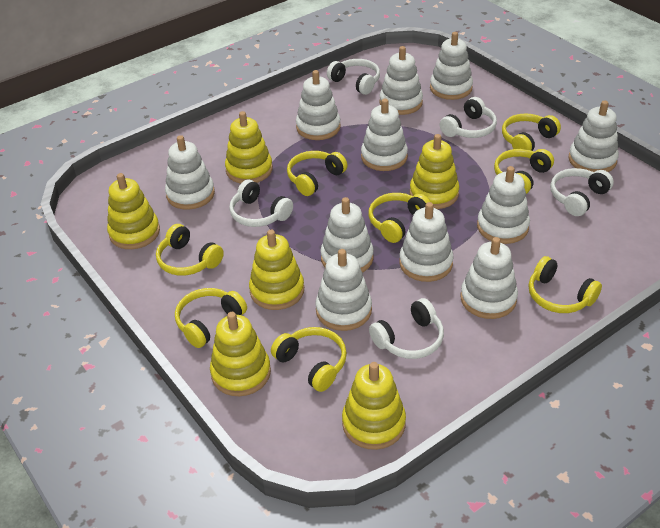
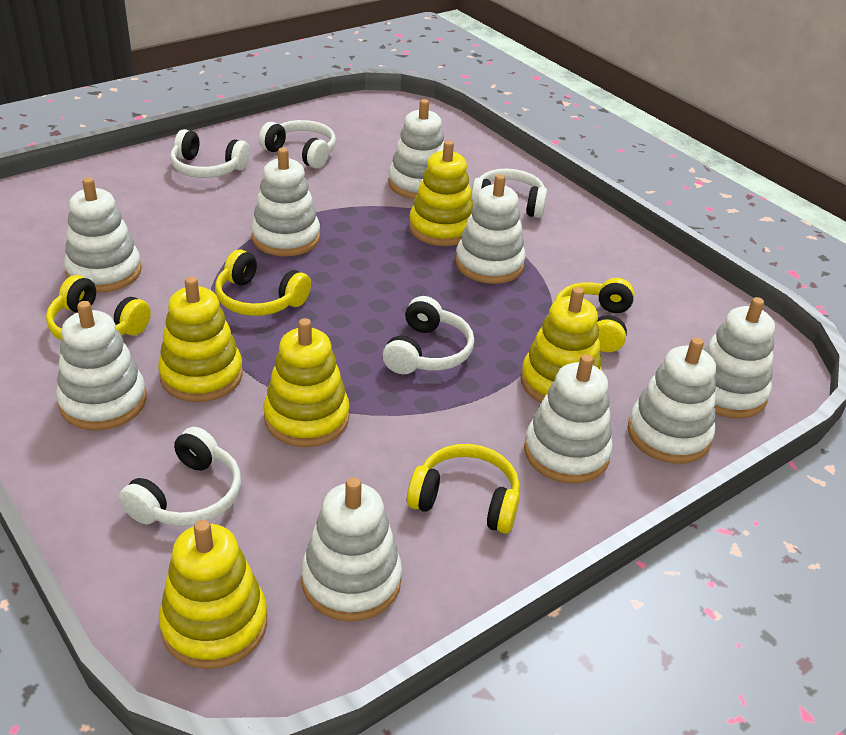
white stacking toy: [165,135,215,210] [296,70,341,140] [316,249,372,331] [320,197,374,273] [361,99,408,171] [379,46,423,115] [399,202,454,282] [430,32,473,100] [461,237,518,319] [477,166,530,244] [568,100,619,172] = 11 -> [56,301,147,430] [64,177,142,293] [251,147,320,256] [301,477,402,622] [388,99,444,199] [456,174,525,284] [524,354,613,483] [627,337,716,464] [704,297,775,419] = 9
yellow headphones: [156,224,224,276] [175,288,247,348] [271,327,347,392] [287,151,348,196] [369,193,431,243] [494,149,554,194] [502,113,561,151] [529,256,602,313] = 8 -> [46,275,151,340] [215,249,311,316] [407,444,520,534] [555,278,634,352] = 4
yellow stacking toy: [107,173,160,249] [210,312,271,396] [225,111,273,183] [249,230,304,310] [342,362,406,450] [410,134,459,209] = 6 -> [158,276,243,402] [159,520,267,669] [264,318,349,447] [409,140,473,246] [521,287,602,403] = 5

